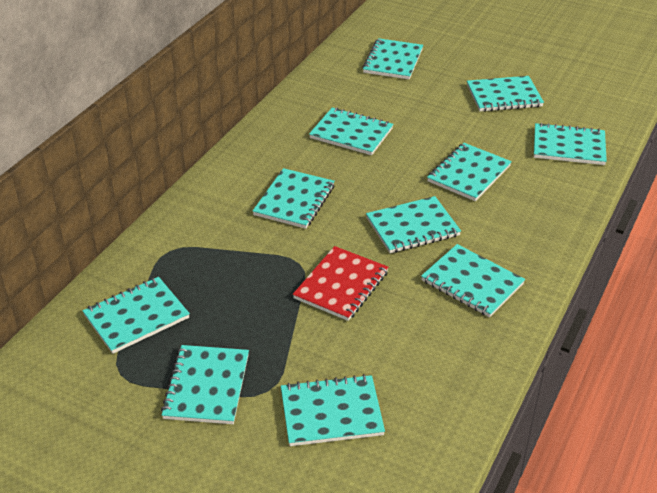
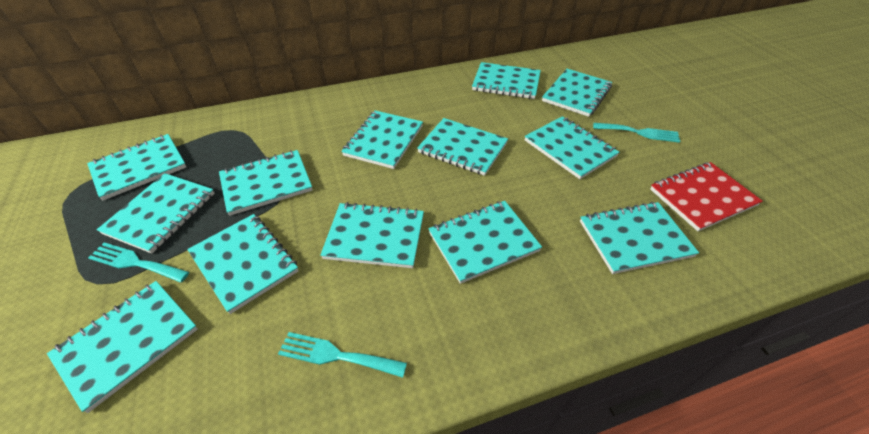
turquoise fork: none = 0 -> [88,242,189,283] [278,332,407,378] [593,123,680,143] = 3
turquoise notebook: [82,277,190,354] [161,345,249,424] [253,168,335,229] [281,374,385,446] [309,107,393,155] [362,38,423,80] [366,196,461,253] [421,244,525,317] [427,143,512,201] [467,76,544,112] [534,123,607,165] = 11 -> [47,281,198,413] [87,134,186,200] [97,173,215,254] [187,214,298,314] [219,150,312,216] [320,202,424,268] [341,110,423,169] [417,118,508,176] [428,201,542,284] [472,62,541,99] [525,116,620,179] [542,69,612,117] [580,202,699,274] = 13

